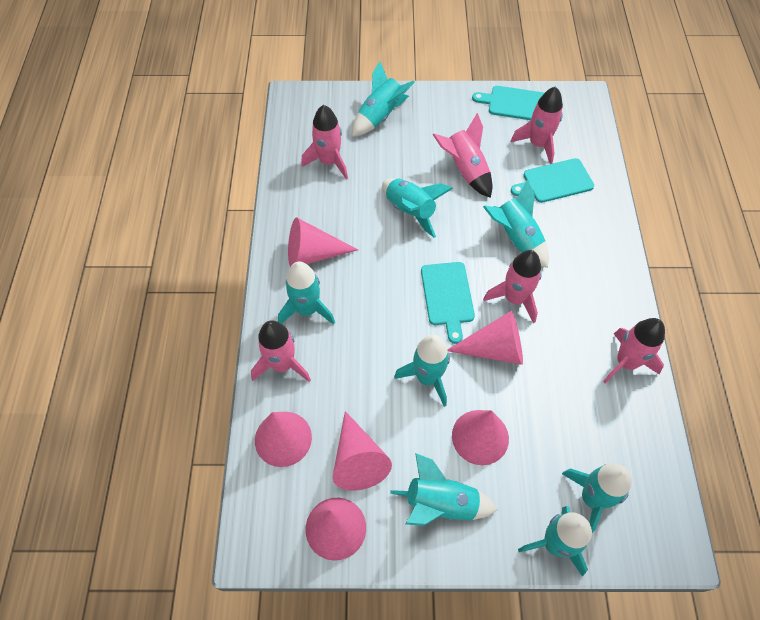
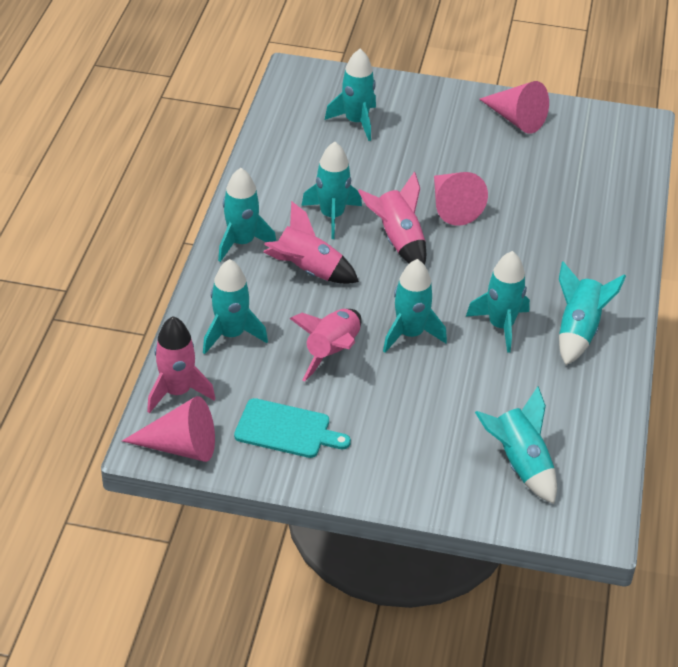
pink cone: [255,412,312,467] [288,217,358,267] [306,498,366,561] [333,411,392,491] [447,311,523,365] [452,410,509,465] = 6 -> [122,396,215,462] [434,172,488,226] [479,81,549,134] = 3
pink rocket: [251,320,311,382] [301,105,348,179] [433,113,493,198] [483,250,542,323] [511,86,563,164] [603,318,665,383] = 6 -> [147,316,216,413] [263,201,359,284] [290,309,361,382] [358,172,426,265] = 4
turquoise cutting board: [421,262,475,344] [472,86,544,120] [511,158,594,203] = 3 -> [234,398,351,458] = 1

